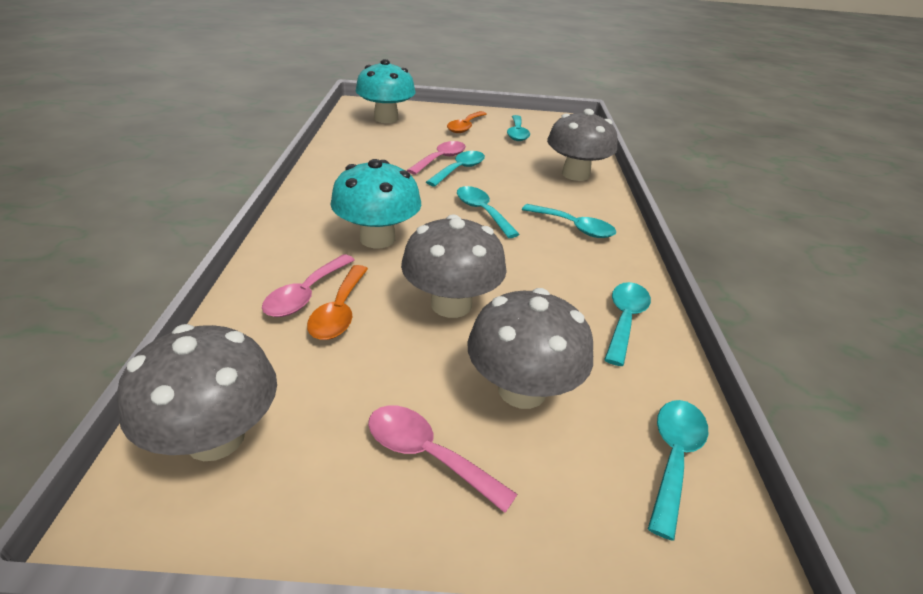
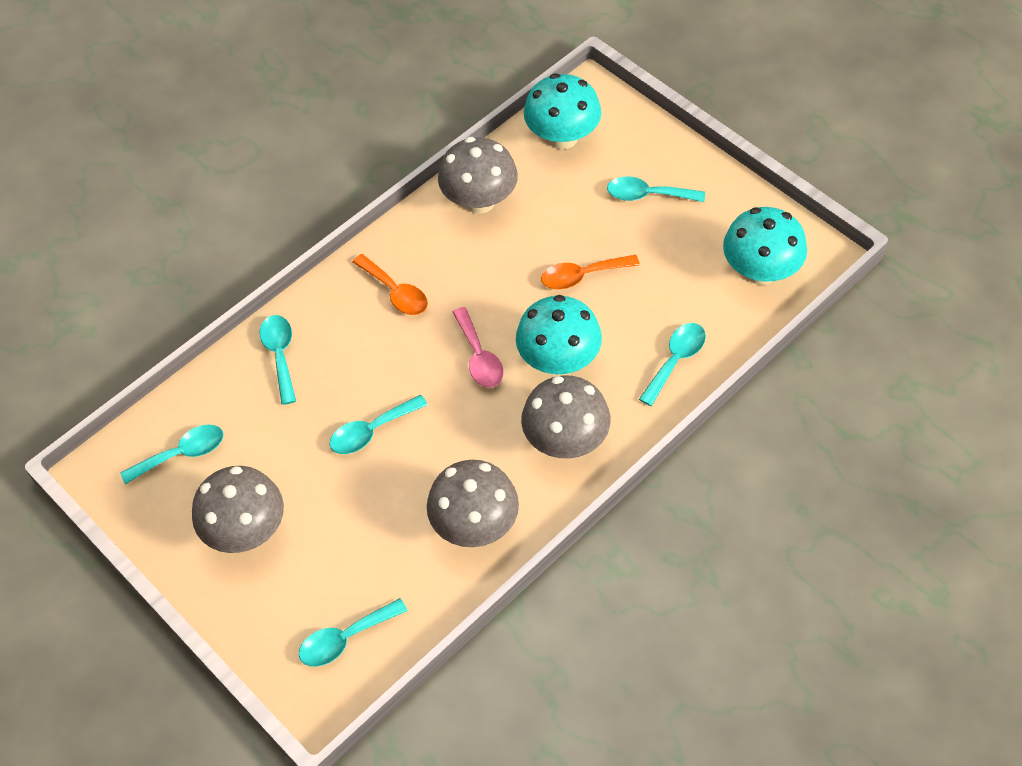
pink spoon: [262,254,355,317] [368,405,518,513] [407,141,466,175] = 3 -> [453,307,503,388] = 1
turquoise mushroom: [330,159,421,248] [356,59,416,123] = 2 -> [516,295,602,375] [524,73,602,149] [723,207,807,285] = 3

